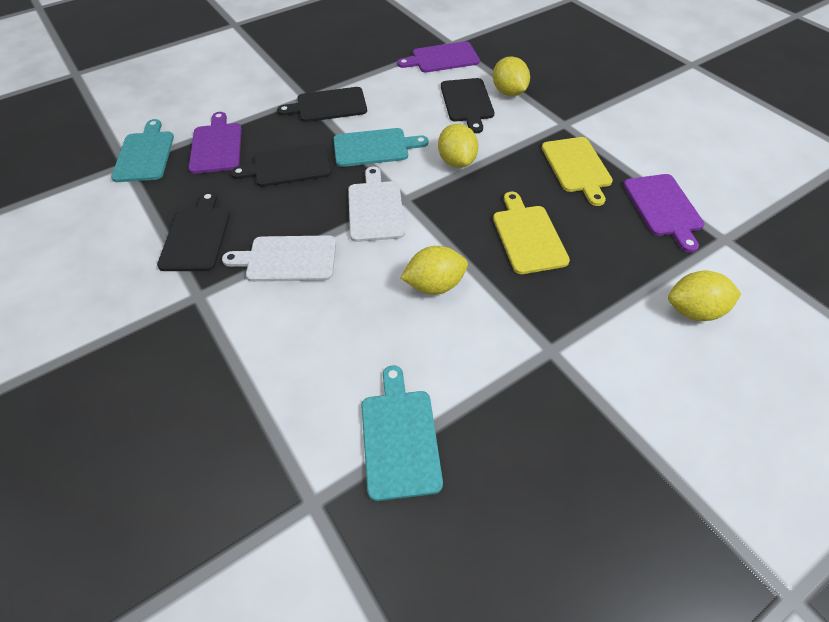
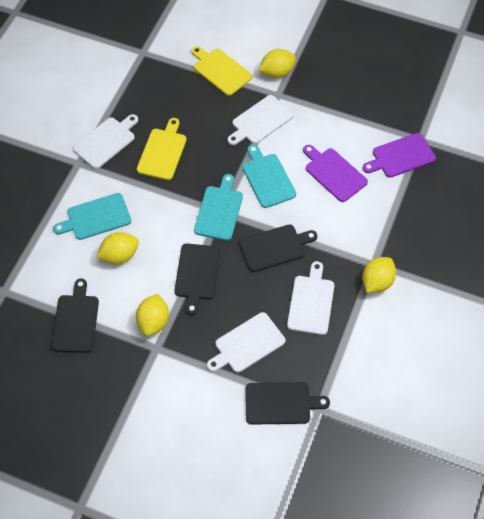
purple cutting board: [188,112,242,174] [397,41,480,73] [623,174,705,252] = 3 -> [303,145,368,202] [362,133,436,178] = 2
white cutting board: [222,235,336,282] [348,167,405,242] = 2 -> [73,114,138,169] [207,312,285,373] [227,95,293,145] [287,261,334,335] = 4

